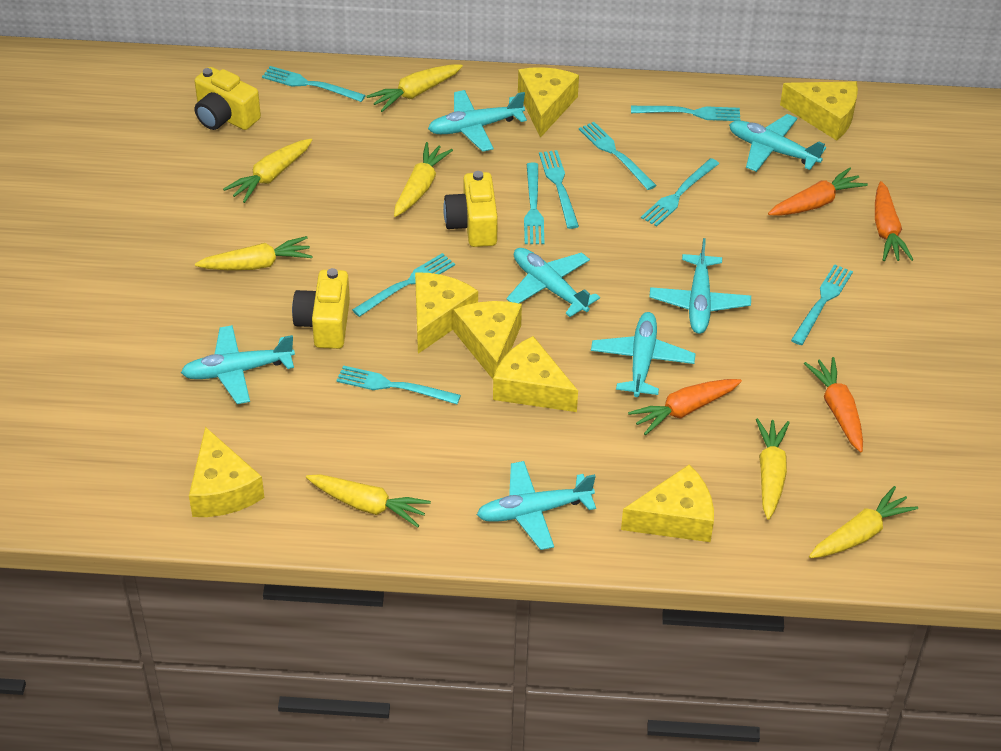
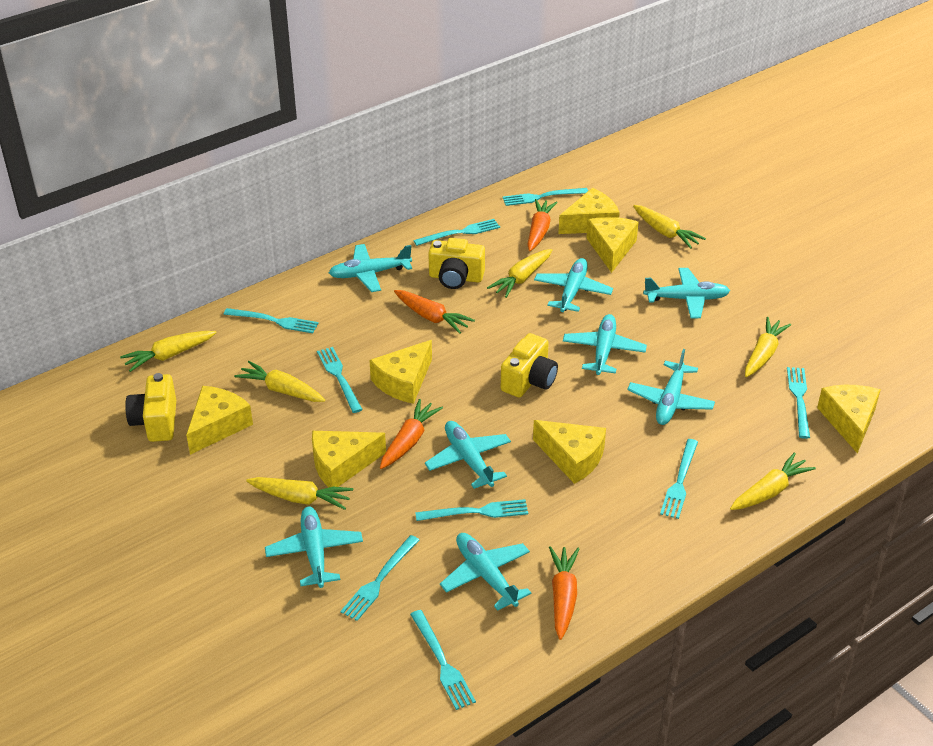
turquoise plane: [181,325,295,404] [428,90,527,152] [477,461,596,550] [506,248,600,317] [591,312,696,397] [650,238,751,334] [729,114,826,172] = 7 -> [265,507,363,588] [329,244,412,292] [425,421,511,489] [440,533,531,611] [534,258,613,312] [563,314,647,375] [627,349,715,425] [643,268,730,319] = 8

